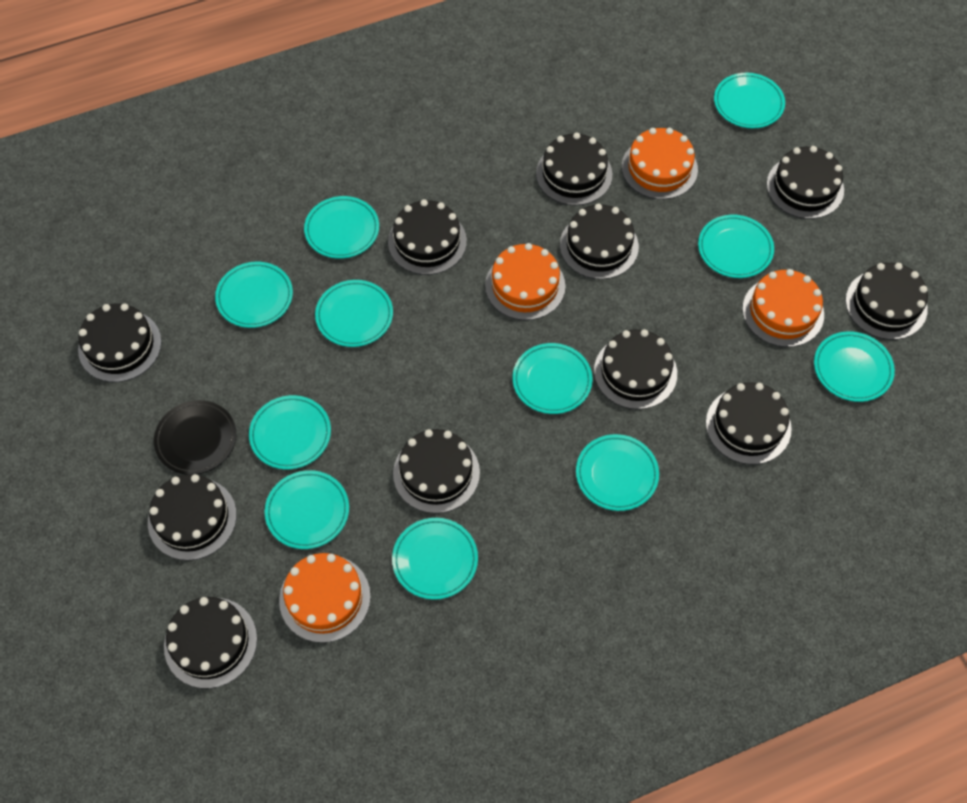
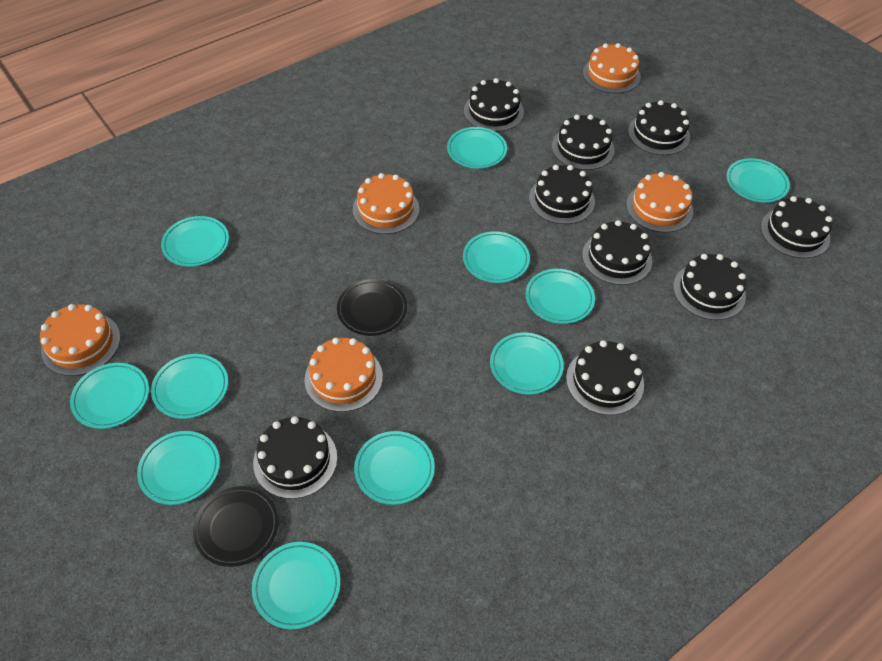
black cake: [78,303,162,382] [148,474,237,561] [164,597,257,689] [388,199,467,275] [393,429,480,513] [536,132,612,205] [560,203,639,279] [594,329,677,409] [706,382,792,465] [767,146,844,219] [845,263,928,340] = 11 -> [253,416,337,499] [464,78,524,132] [529,165,595,224] [552,115,615,170] [566,340,644,415] [582,220,652,285] [628,100,690,155] [673,254,746,320] [761,196,832,258] = 9
black plate: [154,400,236,475] = 1 -> [193,486,279,567] [337,279,407,336] = 2
orange cake: [279,553,371,643] [485,243,565,320] [622,128,698,199] [742,269,824,347] = 4 -> [40,304,121,376] [305,338,383,412] [353,173,419,234] [583,43,641,93] [626,172,693,233] = 5

